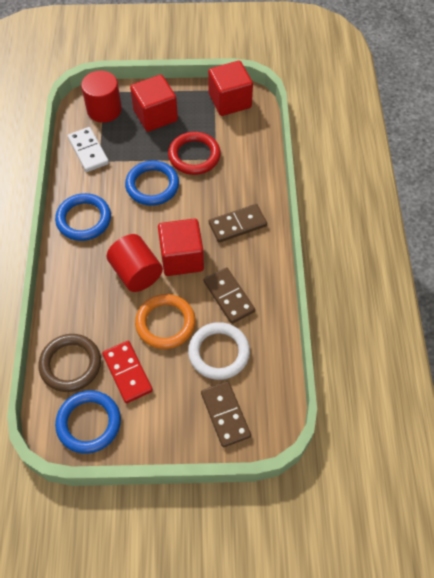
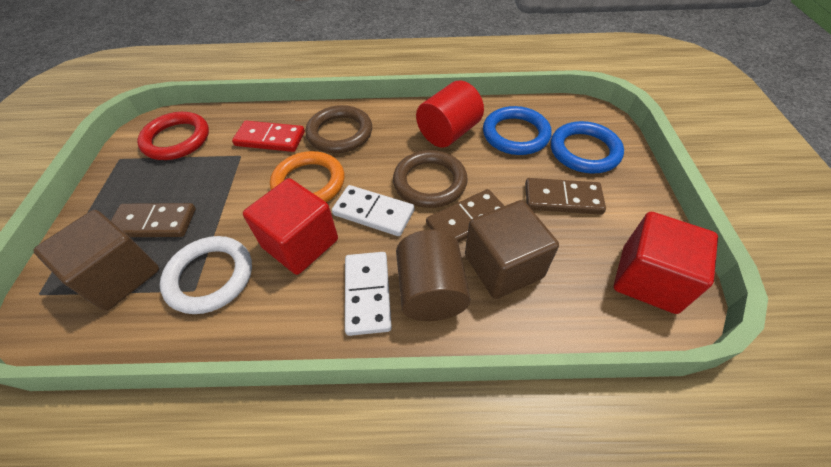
blue ring: [55,193,111,241] [55,390,121,454] [125,160,179,206] = 3 -> [483,106,552,155] [551,121,624,174] = 2
brown cube: none = 0 -> [33,210,159,311] [465,200,559,299] = 2
brown cylinder: none = 0 -> [396,230,470,321] = 1
brown ring: [38,334,101,392] = 1 -> [305,105,372,153] [393,150,468,208] = 2
red cube: [130,75,178,132] [158,218,204,276] [208,61,253,116] = 3 -> [243,178,338,275] [614,212,718,314] = 2
red cylinder: [81,71,122,123] [106,234,163,292] = 2 -> [416,80,484,148] = 1
white domino: [68,127,109,172] = 1 -> [332,185,414,236] [345,252,392,336] = 2

